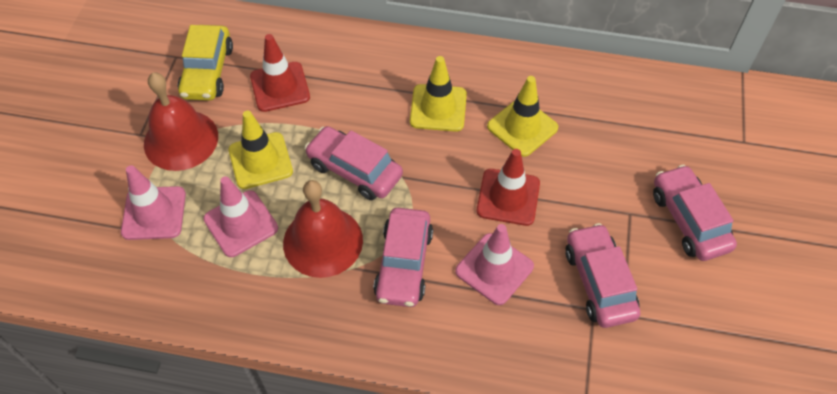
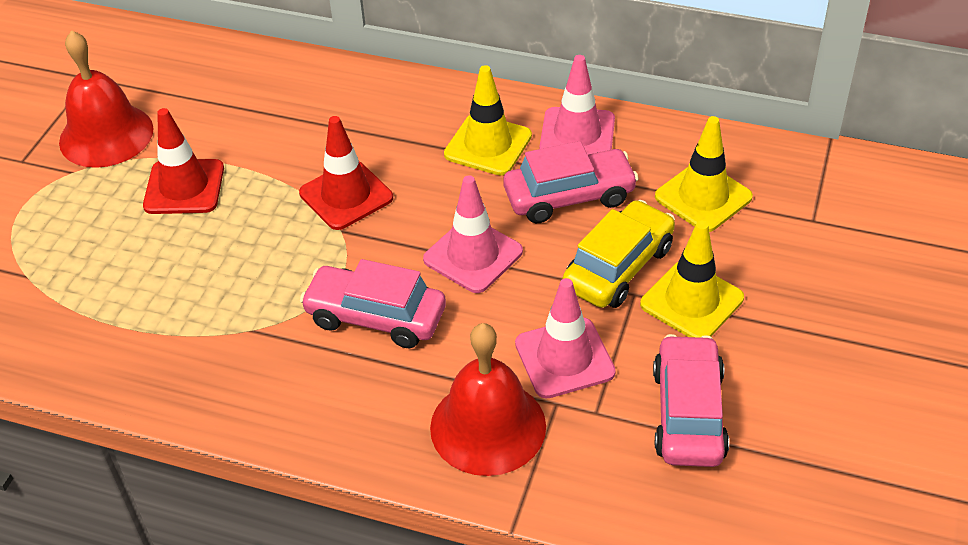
pink car: [304,126,403,200] [373,208,433,307] [565,223,641,328] [653,164,737,261] = 4 -> [300,259,446,349] [503,141,639,223] [653,334,729,467] = 3

